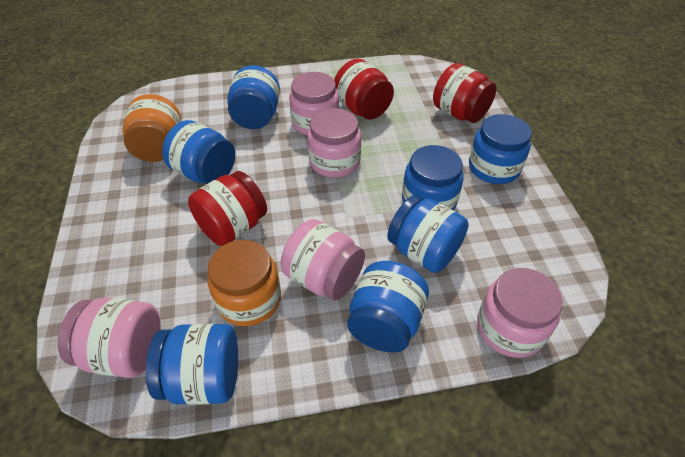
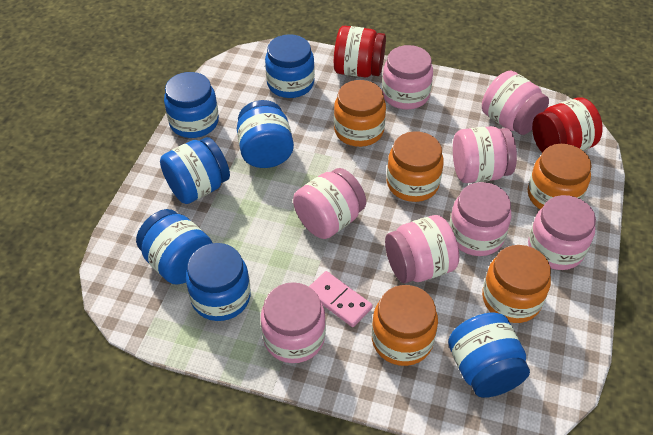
orange jar: [123,94,181,162] [207,240,281,326] = 2 -> [334,80,386,147] [372,285,438,366] [387,131,444,202] [482,245,551,323] [528,144,592,209] = 5
pink domino: none = 0 -> [309,271,373,327] = 1
pink jar: [58,297,161,378] [281,219,365,300] [289,72,339,135] [307,108,361,178] [477,268,563,358] = 5 -> [261,282,326,363] [293,168,366,239] [382,45,433,110] [385,215,459,283] [449,182,511,256] [453,126,517,183] [482,71,549,135] [528,195,596,270] = 8
red jar: [188,171,267,246] [334,59,394,120] [433,63,497,123] = 3 -> [334,26,386,77] [532,97,603,153] = 2

